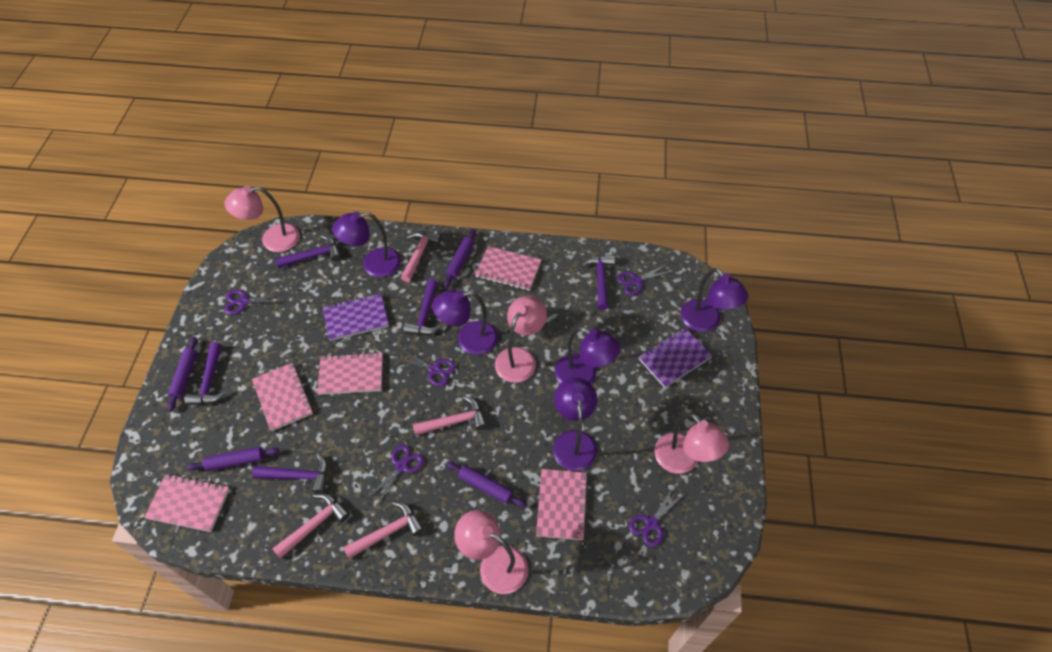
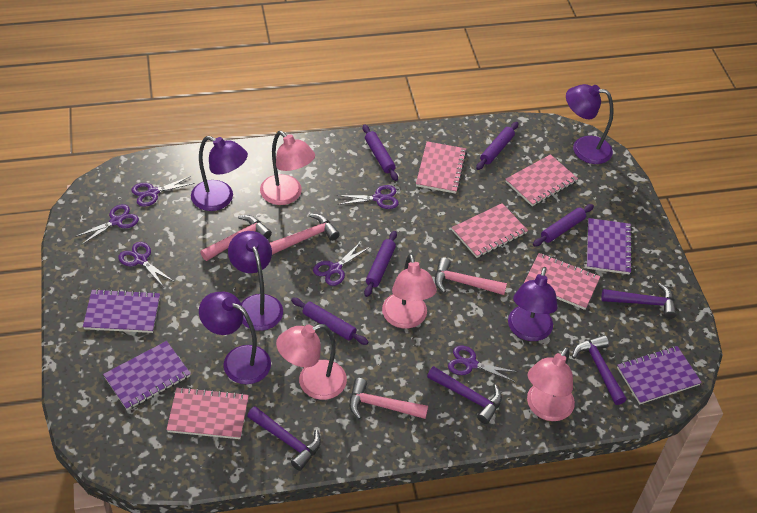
purple hammer: [184,342,227,405] [252,453,328,494] [275,235,341,268] [404,279,441,335] [581,255,615,310] = 5 -> [247,406,321,471] [427,366,502,424] [572,335,627,405] [601,283,677,319] = 4
purple notebook: [323,293,389,341] [638,328,712,388] = 2 -> [83,289,160,333] [103,341,191,410] [587,218,632,274] [617,346,702,404] = 4
purple rolling pin: [167,337,197,412] [186,447,280,471] [444,229,476,288] [446,462,526,508] = 4 -> [291,298,368,345] [363,124,398,181] [364,231,397,297] [476,122,518,170] [533,204,594,246] = 5
purple scissors: [224,290,283,315] [369,445,424,504] [396,350,456,386] [617,264,673,295] [629,486,684,547] = 5 -> [75,204,139,245] [118,242,173,287] [131,176,195,207] [313,243,370,286] [337,185,399,209] [448,346,518,382] = 6

